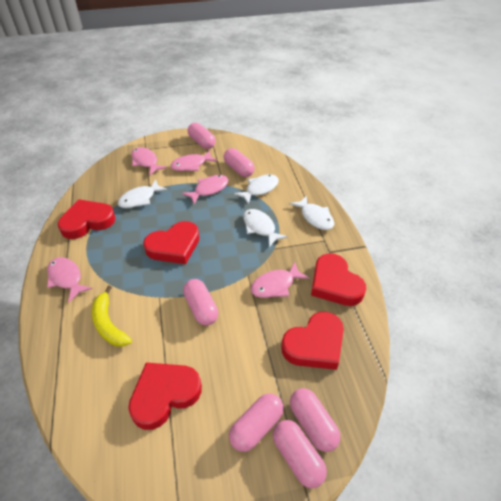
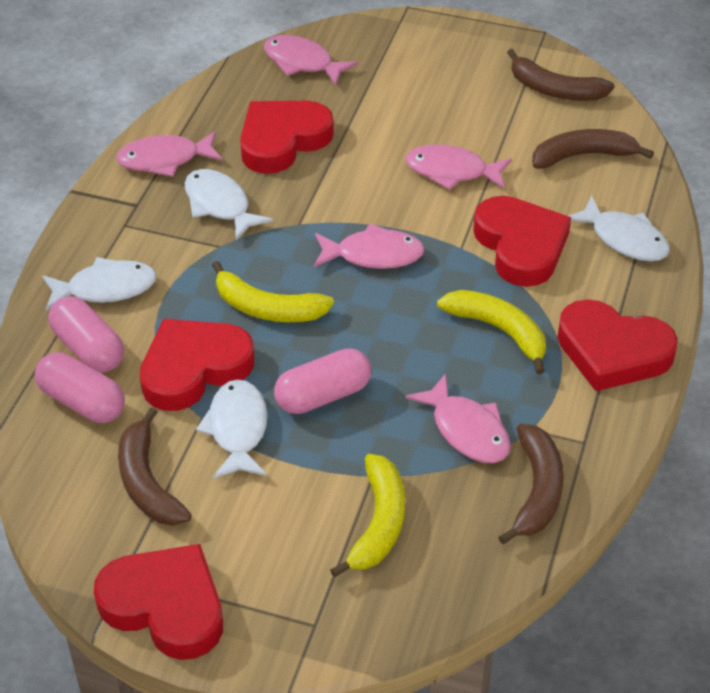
brown banana: none = 0 -> [118,407,192,526] [498,424,564,544] [507,49,614,101] [532,129,654,169] = 4
pink capsule: [183,279,218,325] [188,123,216,149] [224,148,255,177] [229,393,284,452] [273,420,327,488] [290,388,341,452] = 6 -> [35,352,125,423] [49,296,124,372] [274,348,371,414] = 3
yellow banana: [92,286,132,347] = 1 -> [212,261,334,322] [330,454,405,578] [437,290,546,374] = 3

